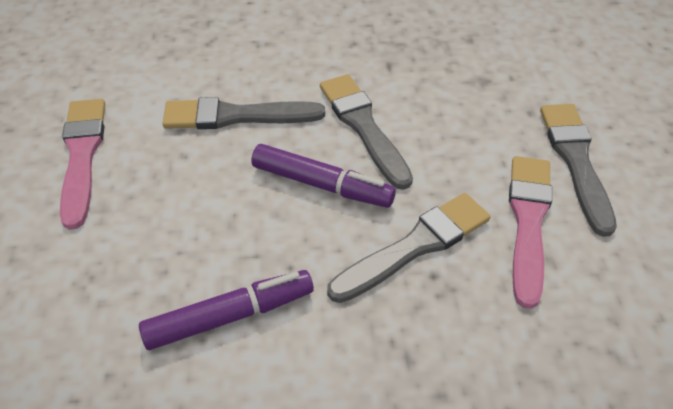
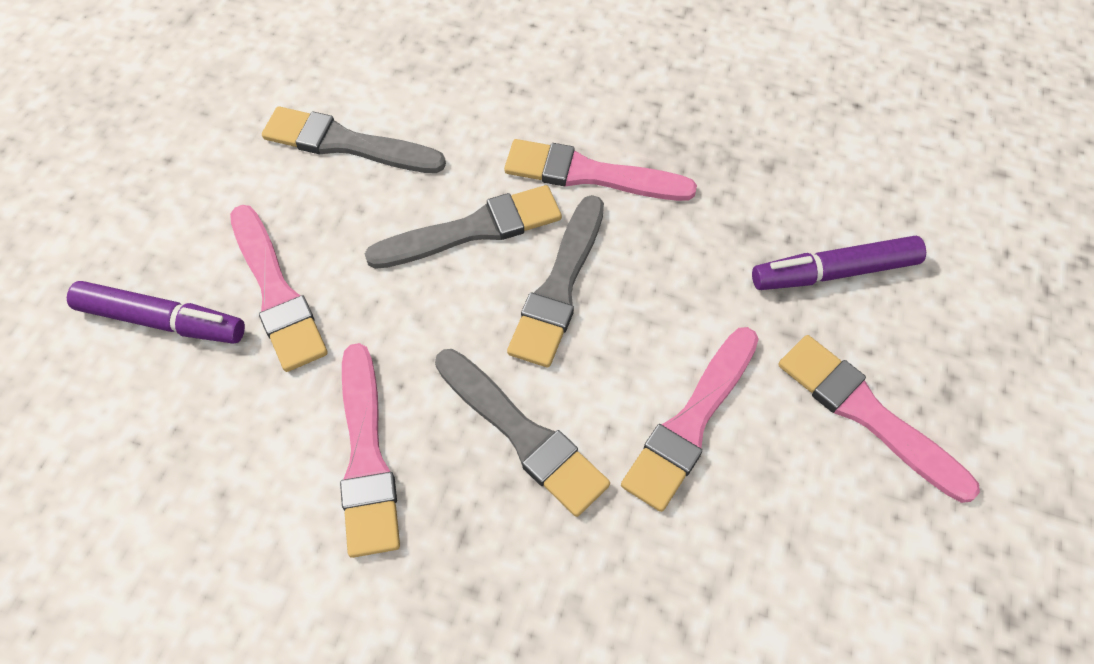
pink brush: [60,99,105,230] [509,156,552,309] = 2 -> [230,205,328,372] [340,343,400,558] [504,139,697,201] [621,327,759,512] [779,335,980,503] = 5

